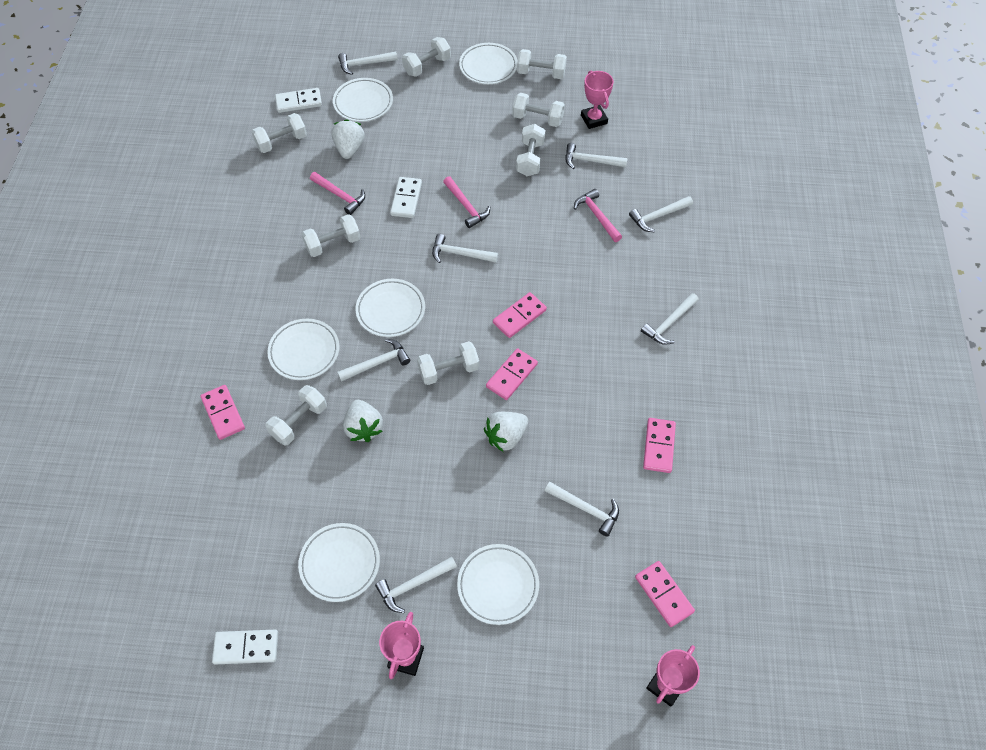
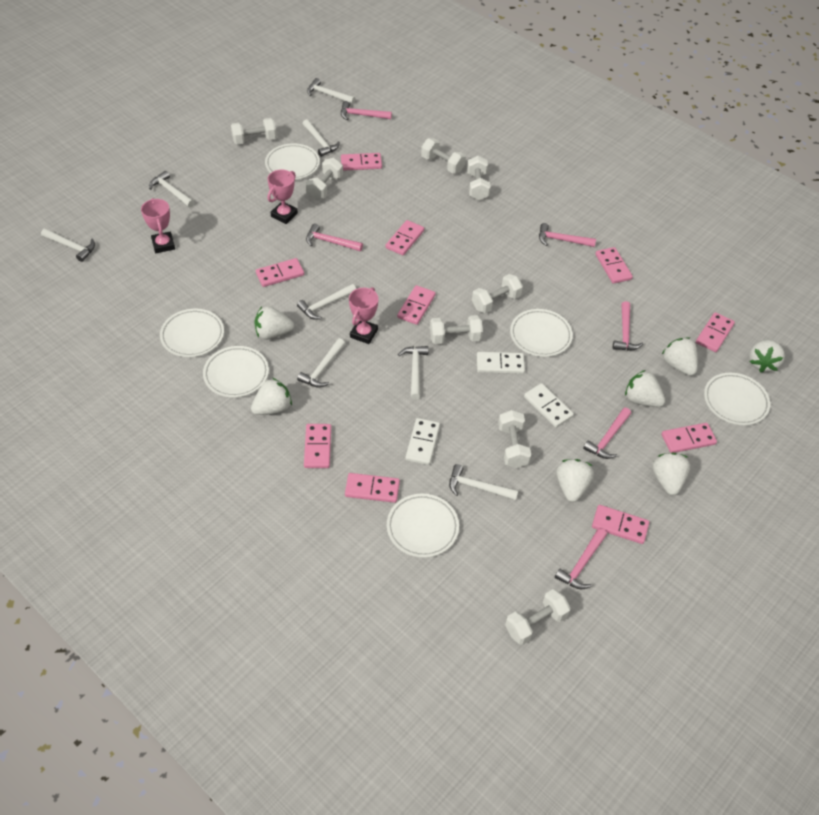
pink domino: [201,385,245,440] [486,348,538,400] [493,292,547,338] [635,561,695,627] [643,418,676,473] = 5 -> [256,258,304,287] [304,424,331,468] [341,153,382,171] [345,473,400,503] [385,220,424,255] [397,285,436,325] [592,505,649,544] [595,247,633,284] [662,423,717,453] [696,312,735,352] = 10
pink hammer: [310,172,365,215] [443,176,490,228] [574,189,622,242] = 3 -> [306,223,363,251] [341,101,392,120] [539,223,596,247] [555,528,607,589] [583,408,631,459] [613,301,643,351] = 6
white strawberry: [331,119,365,159] [343,400,383,442] [484,412,528,452] = 3 -> [251,378,292,415] [254,306,294,340] [556,459,594,502] [625,370,665,407] [652,452,690,496] [662,337,698,376] [749,339,785,373] = 7

